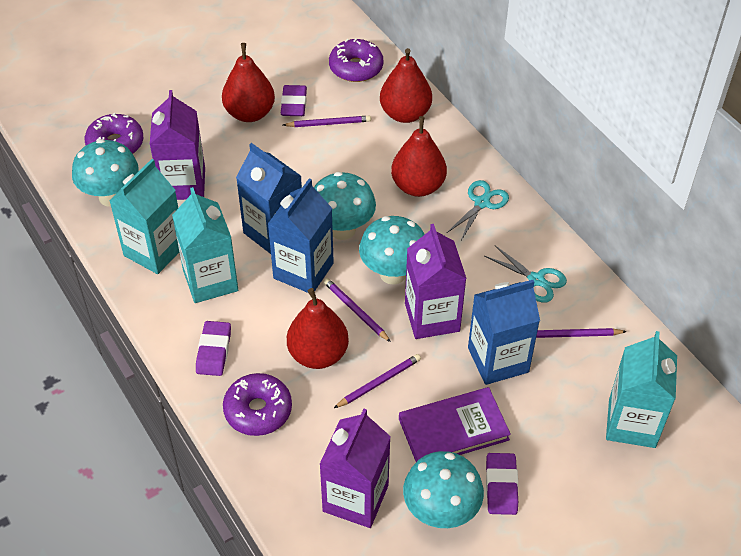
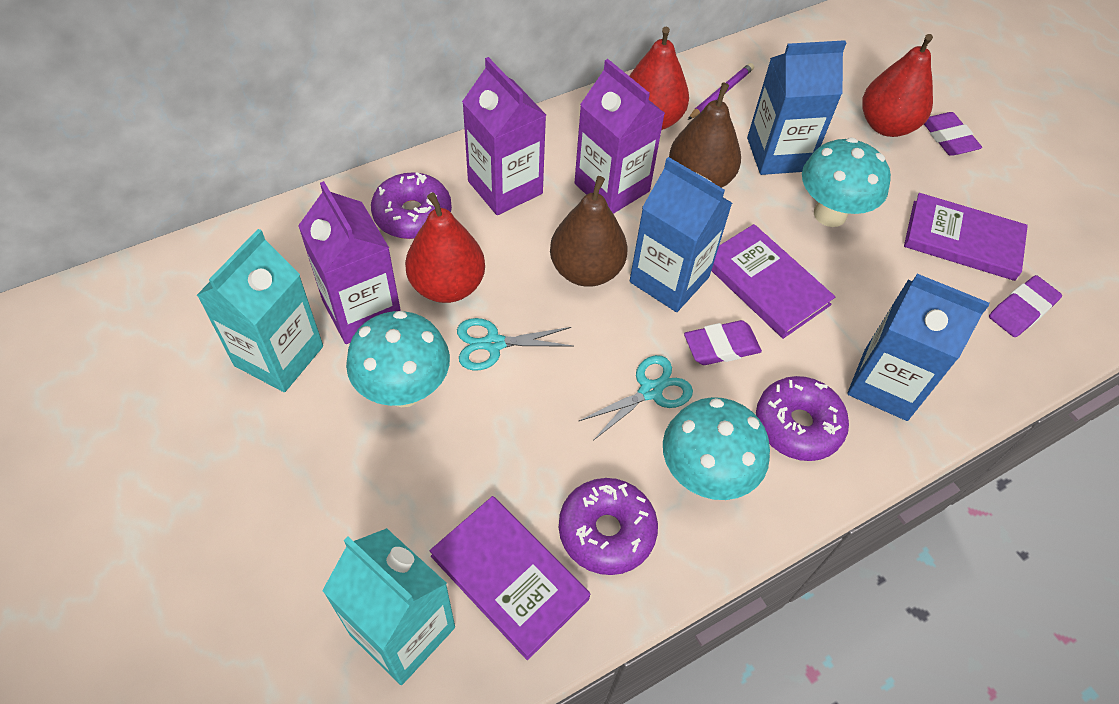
brown pear: none = 0 -> [550,176,628,287] [669,83,741,188] = 2
purple book: [399,387,511,462] = 1 -> [430,496,590,660] [711,224,835,339] [904,193,1028,281] = 3
purple pencil: [283,116,371,127] [323,278,391,342] [334,354,421,408] [536,328,627,338] = 4 -> [688,63,754,120] = 1
red pear: [222,43,275,122] [287,288,349,369] [380,48,432,123] [391,116,447,197] = 4 -> [405,193,485,303] [629,27,689,130] [862,34,933,137] = 3
turquoise carton: [109,159,179,274] [172,187,238,303] [606,331,677,448] = 3 -> [197,229,323,392] [322,528,455,685] = 2
turquoise mushroom: [72,139,139,207] [314,172,376,240] [359,216,425,285] [403,451,484,528] = 4 -> [346,311,450,407] [663,397,770,500] [802,137,891,227] = 3

